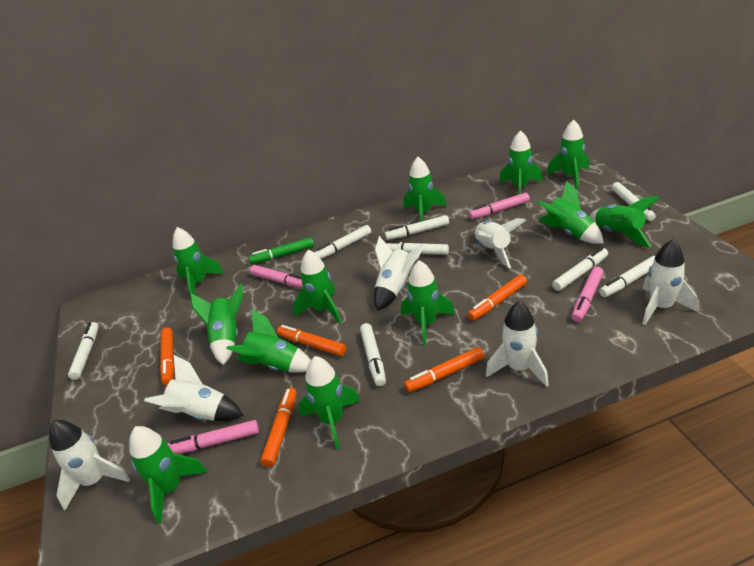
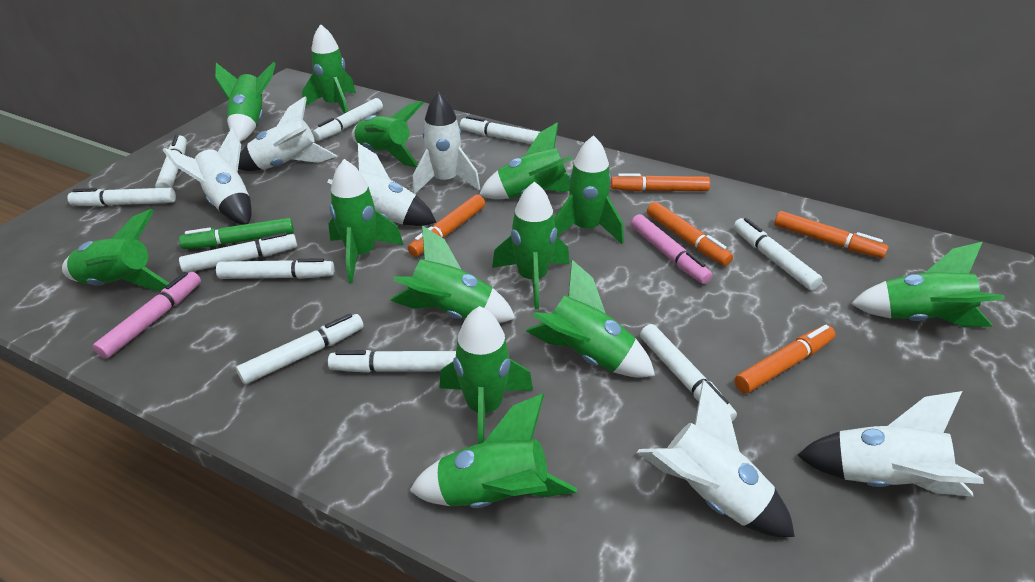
green rocket: [129,426,207,524] [173,227,224,295] [190,284,243,365] [226,309,310,373] [293,250,341,324] [298,356,361,449] [401,260,455,346] [403,157,446,222] [499,130,542,194] [537,180,604,244] [547,119,589,189] [589,196,660,248] = 12 -> [62,209,169,290] [215,62,276,142] [302,24,356,114] [329,159,403,283] [352,101,424,168] [390,226,516,323] [409,394,577,508] [439,306,533,444] [479,122,572,199] [492,181,569,309] [526,260,655,378] [554,135,624,244] [851,241,1005,327] = 13
pink marker: [168,420,259,454] [250,265,303,288] [469,193,530,219] [571,267,603,322] = 4 -> [93,272,201,359] [631,214,713,284] = 2
white marker: [68,322,99,380] [314,225,371,259] [360,323,386,386] [385,215,449,240] [385,241,449,255] [552,247,608,291] [599,256,655,297] [612,182,656,221] = 8 -> [67,188,176,206] [155,134,187,188] [179,232,297,273] [216,258,334,279] [236,314,364,384] [312,98,383,141] [328,350,456,373] [460,116,540,144] [640,324,737,421] [733,218,822,291] = 10

